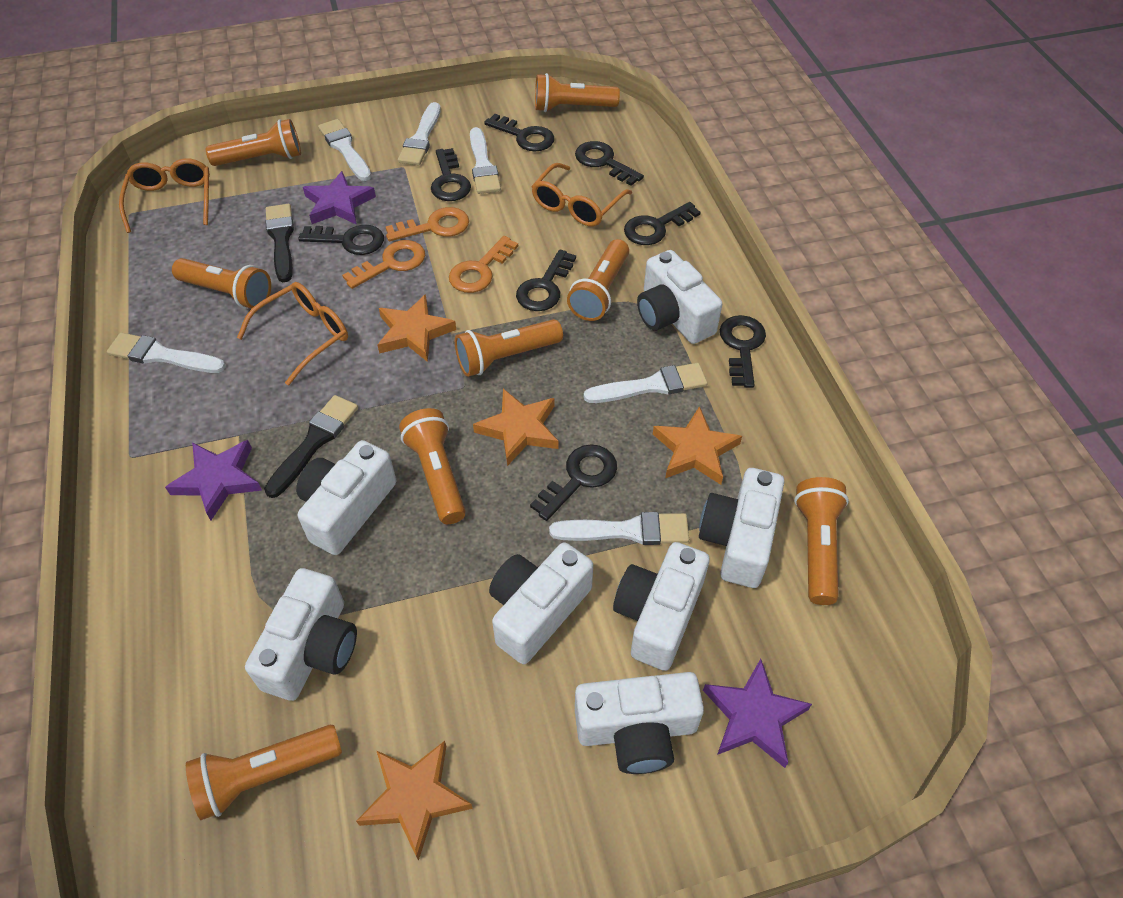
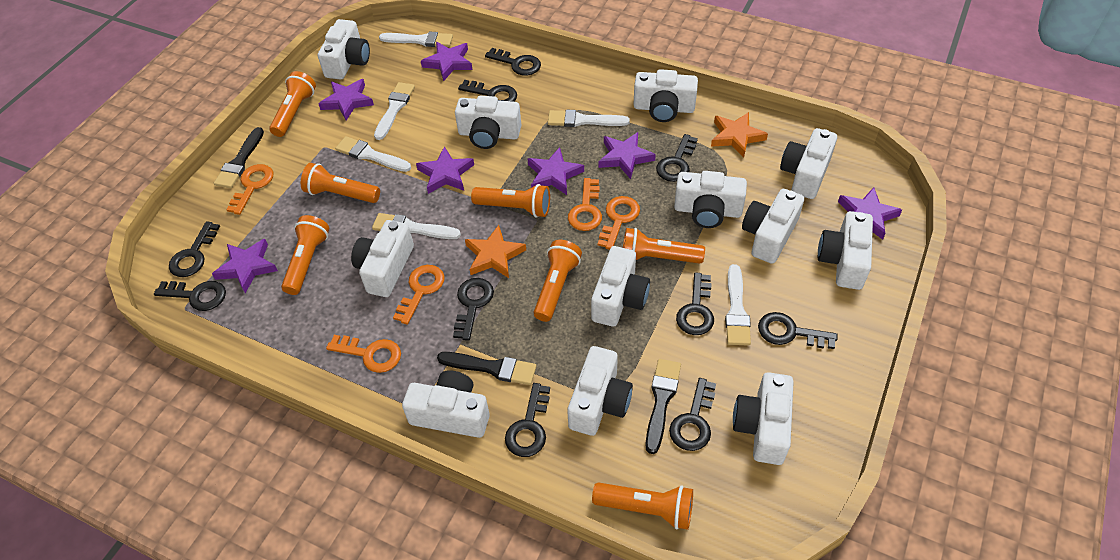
black brush: [264,395,358,498] [265,204,294,282] = 2 -> [214,127,264,188] [437,352,537,385] [646,359,681,454] = 3
black key: [298,225,384,255] [431,148,471,201] [484,114,554,151] [516,249,576,311] [530,444,617,521] [575,141,644,186] [624,202,700,245] [720,315,766,388] = 8 -> [154,281,226,311] [169,221,220,277] [453,278,494,341] [458,80,517,102] [485,48,541,76] [505,383,550,457] [656,134,698,182] [669,378,716,451] [676,272,714,335] [758,312,838,349] = 10
orange flashlight: [172,258,271,309] [186,725,342,820] [206,119,301,166] [399,408,466,524] [455,319,563,377] [535,73,620,112] [567,239,629,321] [794,477,849,605] = 8 -> [269,71,316,137] [281,215,329,295] [301,163,380,203] [471,184,550,218] [534,240,582,322] [592,482,693,530] [623,228,705,264] = 7
orange glasses: [119,158,210,233] [237,282,348,386] [531,163,632,226] = 3 -> none = 0
orange key: [342,240,425,289] [386,207,469,241] [449,236,518,293] = 3 -> [226,164,273,215] [326,335,401,373] [393,265,445,325] [568,178,602,231] [597,196,640,250] = 5
orange star: [356,741,473,861] [377,294,456,362] [473,389,558,466] [653,406,742,485] = 4 -> [465,225,526,278] [711,112,768,158] = 2
purple star: [165,440,262,520] [303,171,376,225] [703,659,812,768] = 3 -> [212,239,278,293] [318,79,374,121] [416,146,474,194] [421,42,473,81] [527,147,584,195] [598,132,656,179] [838,187,902,240] = 7
white camera: [245,568,357,701] [296,440,396,555] [489,542,593,664] [575,672,704,774] [613,542,710,671] [637,250,722,344] [699,468,784,588] = 7 -> [318,19,370,79] [351,220,414,297] [402,370,490,438] [455,95,521,149] [567,346,633,436] [591,246,650,327] [634,69,698,122] [674,171,747,228] [733,372,794,465] [742,189,804,264] [780,128,837,199] [818,211,873,290] = 12

